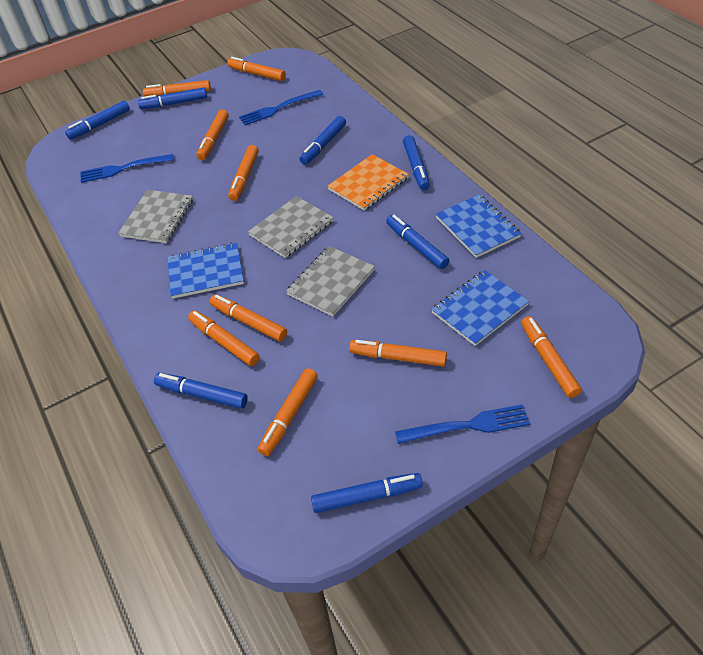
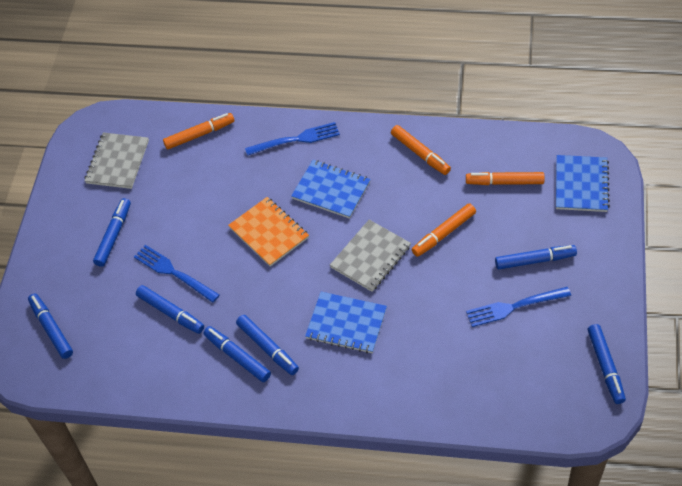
grey notebook: [118,190,193,243] [248,196,334,258] [286,246,375,317] = 3 -> [85,133,149,189] [330,220,411,292] = 2
orange marker: [143,80,211,97] [188,310,260,366] [196,109,229,160] [210,294,287,342] [227,57,286,81] [228,145,259,201] [258,368,318,456] [349,340,447,367] [521,316,582,398] = 9 -> [163,113,234,150] [391,125,451,175] [412,203,476,257] [466,172,545,185] = 4

